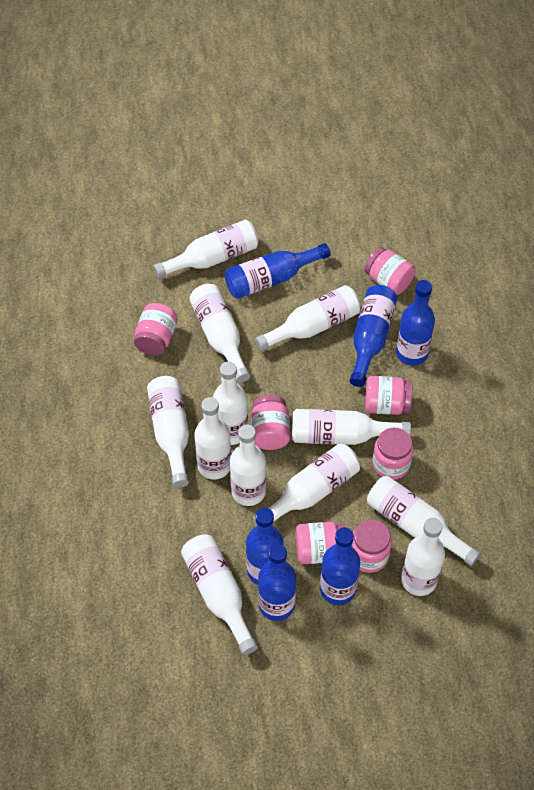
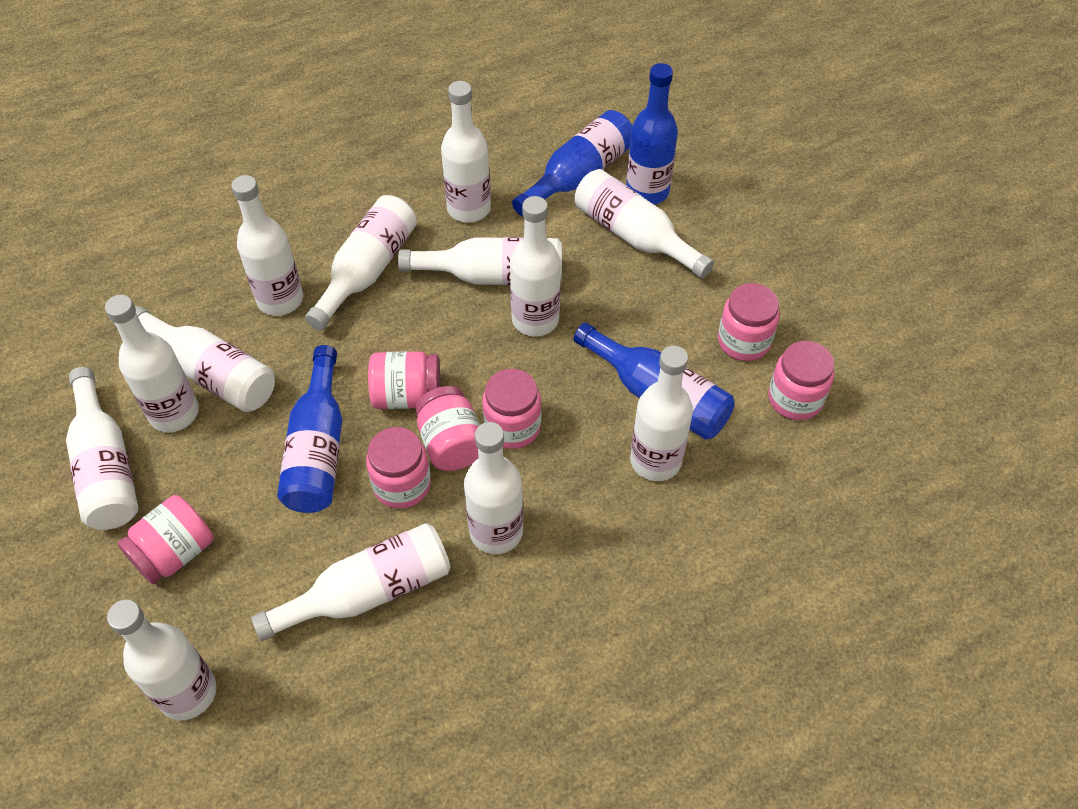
blue bottle: [225,243,330,299] [246,508,283,585] [258,544,296,621] [320,527,360,605] [350,285,397,387] [396,280,435,366] = 6 -> [277,345,342,513] [512,110,632,217] [574,323,735,439] [626,63,678,204] = 4
white bottle: [147,376,189,488] [153,220,258,279] [181,534,258,655] [189,284,250,383] [194,397,231,480] [213,362,248,445] [230,424,266,506] [253,443,360,526] [255,285,361,351] [292,409,411,445] [367,476,481,566] [401,518,445,596] = 12 -> [66,367,138,530] [105,295,199,432] [107,599,216,720] [135,306,275,412] [231,175,303,316] [251,523,451,641] [305,195,417,330] [398,237,562,285] [441,81,491,223] [464,422,523,554] [510,196,560,336] [575,169,714,279] [630,345,693,481] = 13

